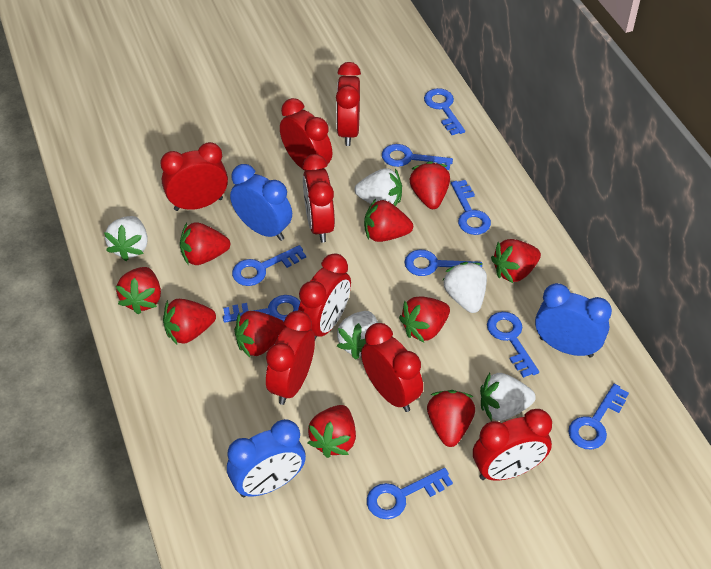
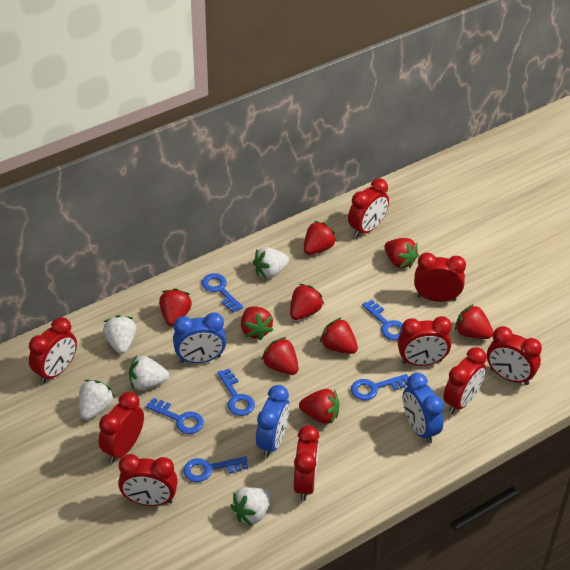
blue key: [223,295,300,323] [232,245,306,286] [367,468,453,519] [382,144,453,170] [405,250,482,276] [424,88,465,135] [451,180,491,235] [487,312,539,378] [568,384,629,450] = 9 -> [146,398,204,434] [183,456,248,482] [202,273,243,312] [217,369,255,416] [351,374,409,400] [362,300,403,340] = 6
red clock: [160,142,228,211] [266,311,315,405] [280,98,332,171] [298,253,351,340] [302,154,335,243] [336,62,361,146] [361,323,423,412] [473,409,552,481] = 8 -> [29,317,77,383] [99,392,144,462] [118,454,178,506] [294,425,319,501] [348,178,389,238] [398,316,452,366] [414,252,466,302] [443,347,487,414] [487,326,542,385] = 9
red strawberry: [116,267,161,315] [163,299,216,344] [180,222,230,265] [234,311,285,357] [308,405,356,458] [364,199,413,242] [399,296,450,342] [409,161,450,209] [427,390,475,447] [491,239,541,283] = 10 -> [159,288,192,326] [241,306,273,341] [261,337,298,375] [290,284,324,320] [299,389,339,424] [304,221,337,255] [320,317,358,354] [385,238,419,268] [455,304,493,339] = 9

